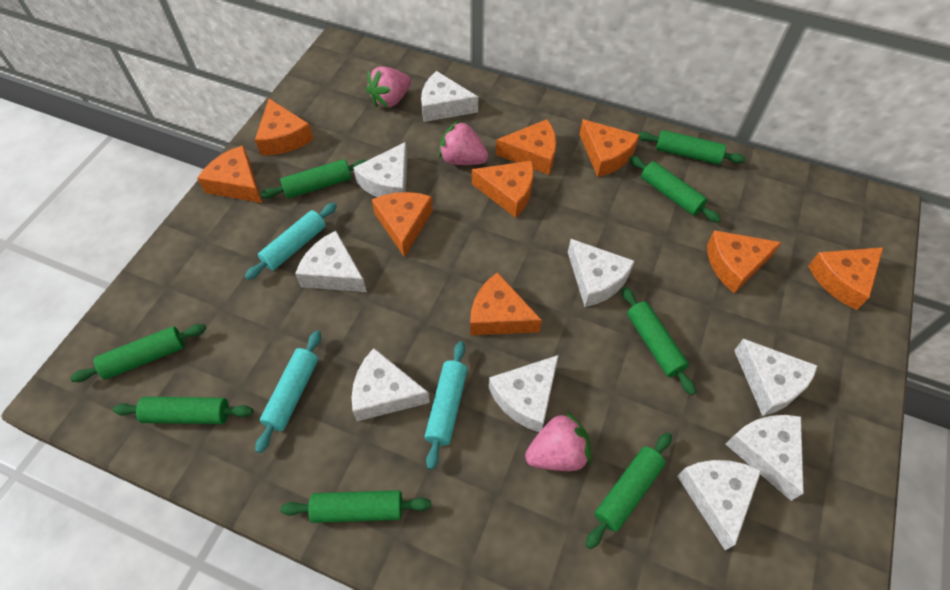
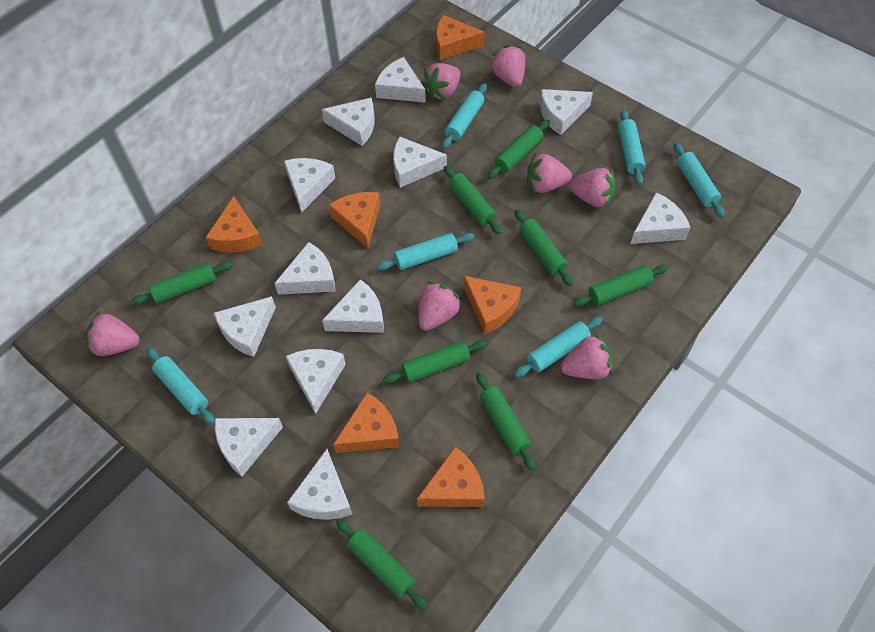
orange cheese: [197,145,262,203] [255,99,313,155] [372,192,433,257] [470,272,542,335] [472,161,534,218] [496,119,556,175] [579,119,639,177] [707,230,782,293] [808,247,883,310] = 9 -> [206,196,263,253] [329,192,380,248] [333,393,399,453] [417,447,485,507] [436,15,485,60] [463,276,521,334] = 6
pink strawberry: [366,67,411,108] [439,120,489,165] [525,411,591,471] = 3 -> [86,312,139,356] [418,281,462,331] [422,63,461,100] [490,45,525,87] [527,153,572,193] [561,333,613,379] [569,168,616,209] = 7
turquoise rolling pin: [245,203,337,280] [255,330,321,453] [424,341,468,470] = 3 -> [146,348,215,424] [377,233,474,270] [442,83,487,149] [514,317,603,378] [618,110,646,185] [674,143,725,218] = 6
white cheese: [295,231,367,292] [351,348,430,421] [353,142,407,197] [421,71,478,122] [489,355,559,432] [568,239,634,307] [677,460,761,550] [726,415,804,501] [734,339,817,416] = 9 -> [214,296,276,357] [215,418,283,477] [274,242,336,295] [284,158,335,213] [286,349,346,414] [287,449,352,520] [322,98,375,146] [322,279,384,333] [375,57,426,103] [393,137,447,188] [540,89,593,135] [631,193,691,244] = 12

